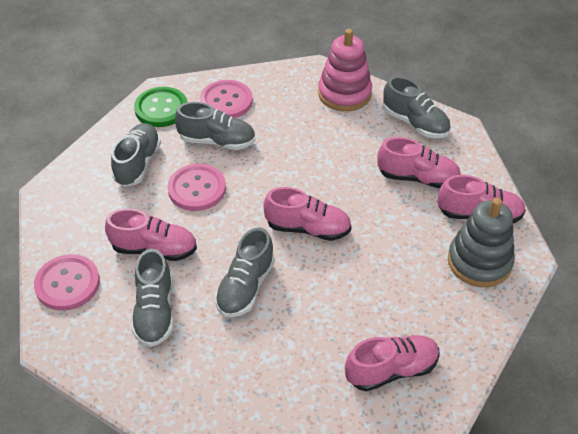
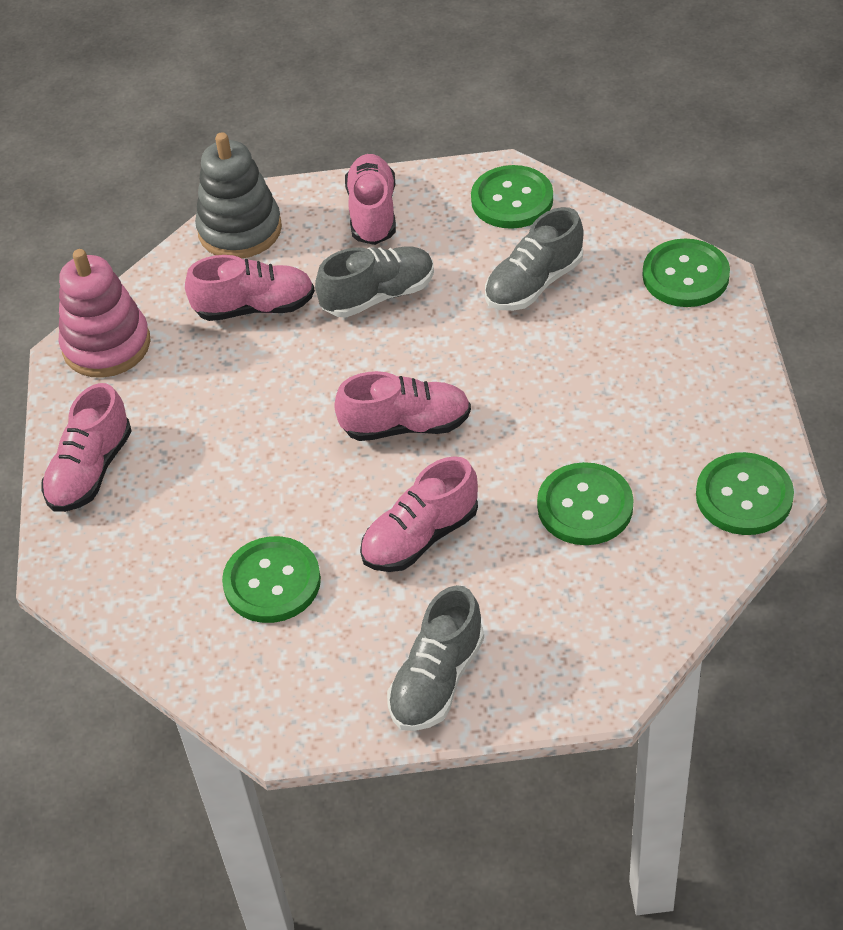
green button: [134,87,187,127] = 1 -> [222,536,321,623] [471,165,553,229] [537,462,634,545] [642,239,730,307] [696,452,794,535] = 5
grey shoe: [111,123,161,187] [131,249,174,347] [175,102,255,150] [215,227,275,317] [383,76,451,138] = 5 -> [315,246,434,318] [387,585,484,731] [485,207,584,311] = 3
pink button: [34,254,100,311] [167,164,226,211] [200,80,253,118] = 3 -> none = 0

